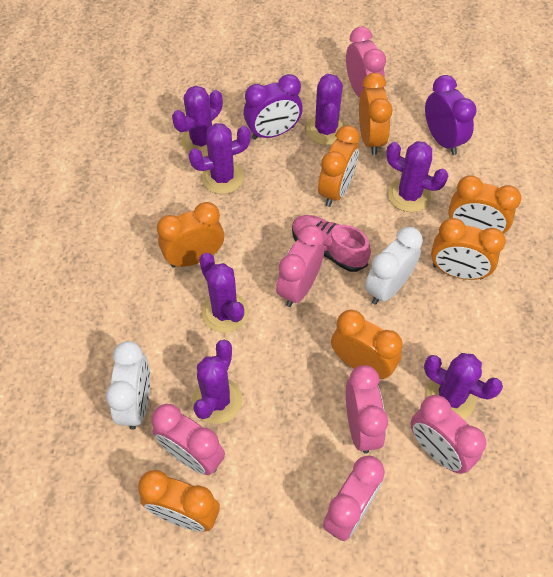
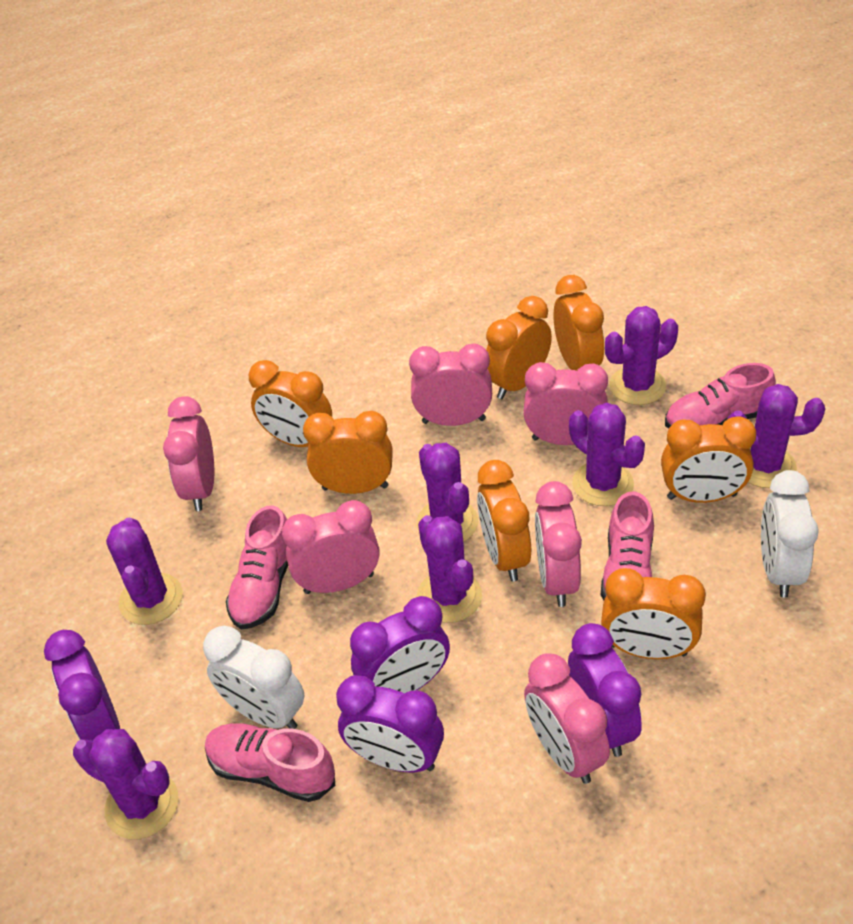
pink shoe: [292,215,371,272] = 1 -> [205,723,335,802] [226,505,288,629] [601,491,654,601] [665,363,776,429] = 4
purple clock: [244,74,303,140] [425,75,477,155] = 2 -> [44,630,120,741] [336,675,444,772] [350,596,450,693] [568,623,642,757] = 4

